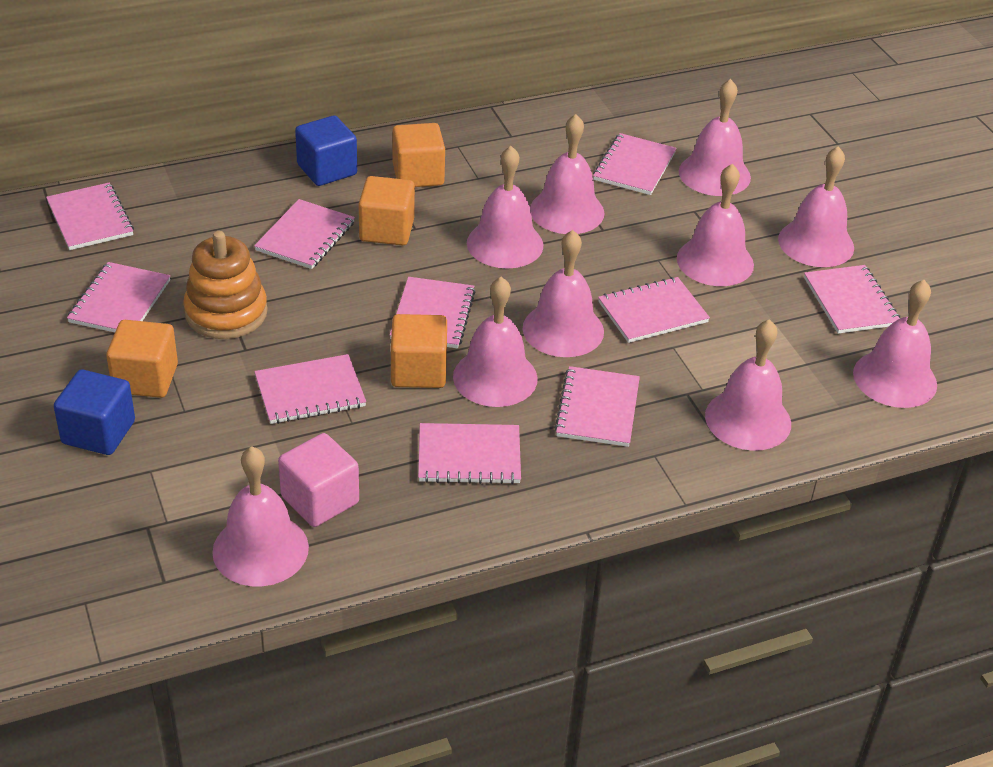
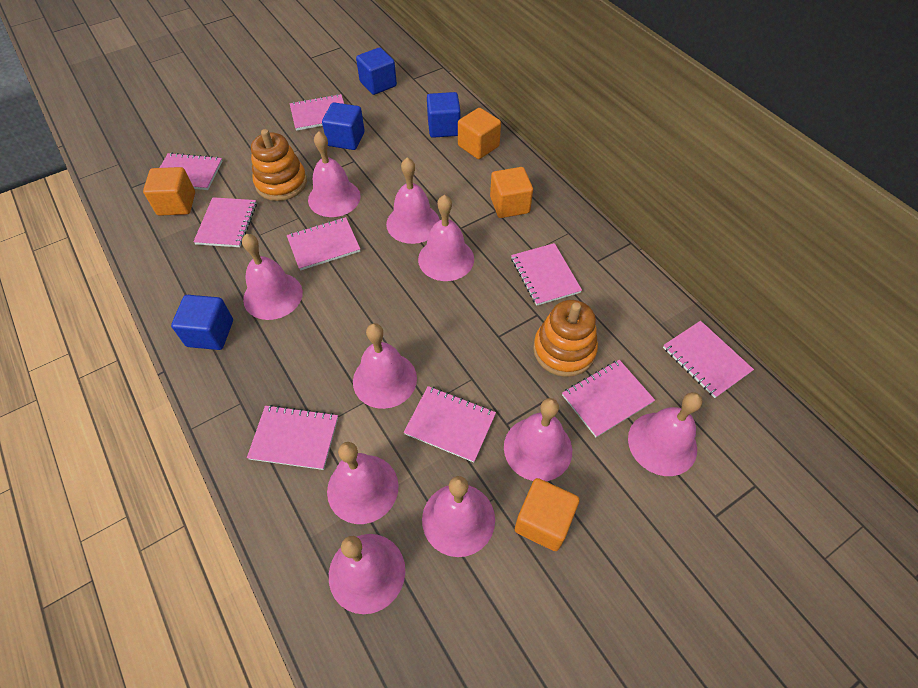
blue cube: [54,370,135,455] [295,115,357,186] = 2 -> [171,295,233,350] [322,102,365,150] [356,47,397,95] [427,92,460,138] = 4
orange stacking toy: [183,231,268,339] = 1 -> [251,129,307,201] [533,300,598,377] = 2
pink cube: [278,433,359,527] = 1 -> none = 0
pink notebook: [46,183,134,250] [67,262,170,332] [254,199,355,269] [254,354,366,424] [390,277,476,348] [418,423,521,484] [554,366,640,447] [593,133,677,195] [598,277,710,343] [804,265,900,334] = 10 -> [160,153,223,190] [193,197,257,247] [247,405,338,470] [287,217,360,271] [290,94,344,131] [404,386,496,462] [511,243,582,306] [562,360,655,437] [663,321,754,398] = 9

